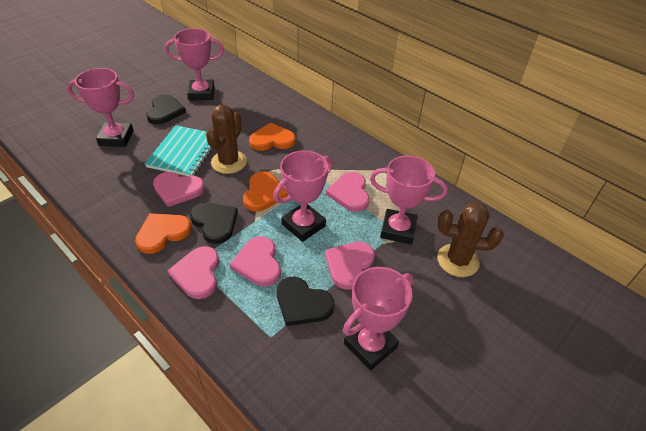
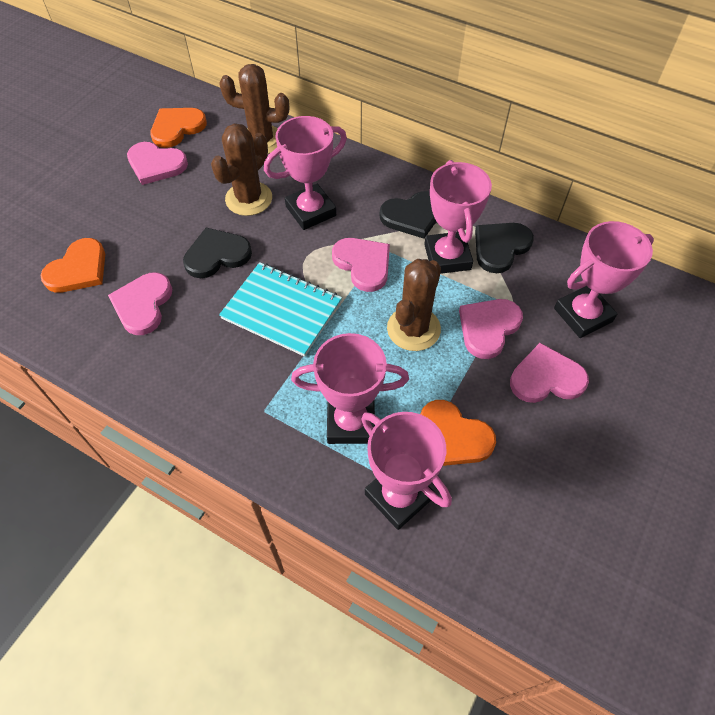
brown cactus: [206,105,247,174] [437,202,504,277] = 2 -> [211,123,272,216] [219,64,289,154] [387,259,441,351] = 3

